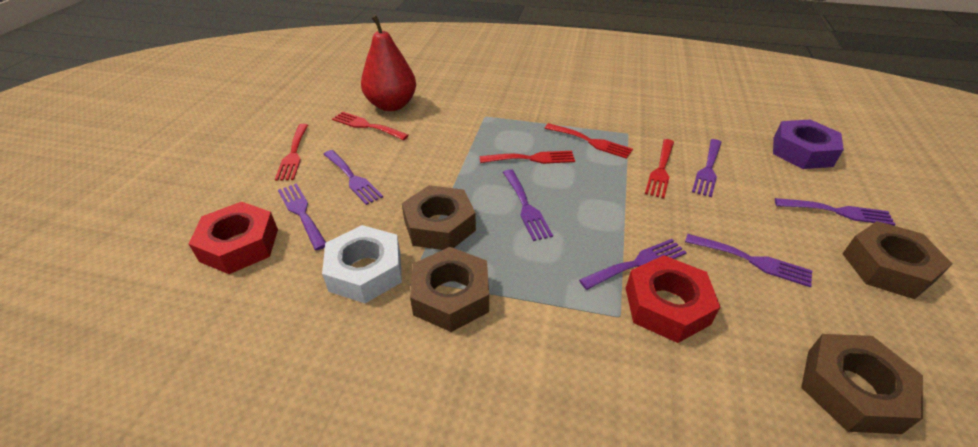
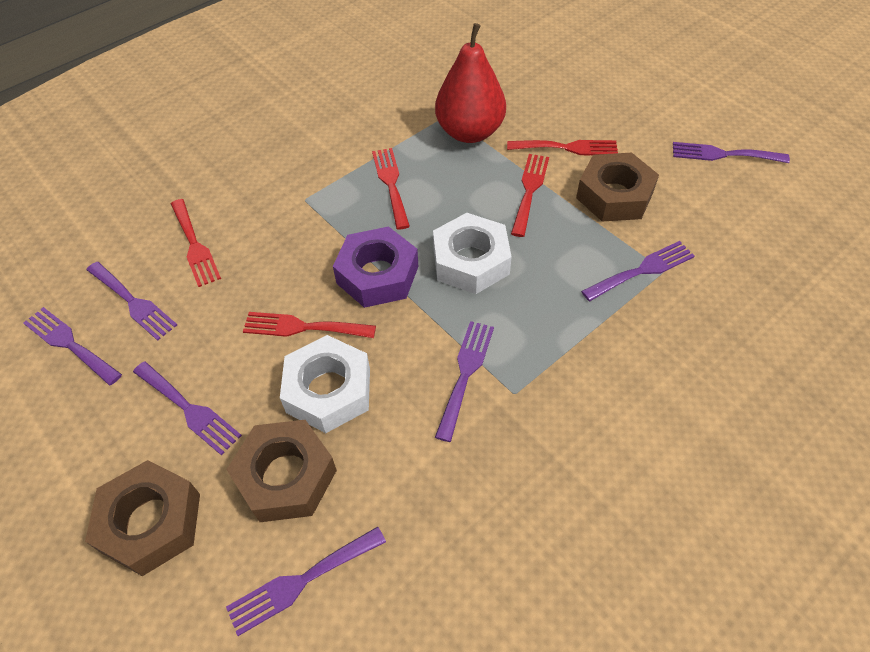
brown nut: [402,185,476,250] [410,247,489,332] [801,334,923,434] [842,221,952,299] = 4 -> [85,460,200,576] [226,420,337,522] [576,153,659,222] = 3
red nut: [189,202,278,274] [626,255,720,343] = 2 -> none = 0
white nut: [322,225,402,303] = 1 -> [280,335,370,433] [433,213,512,294] = 2

